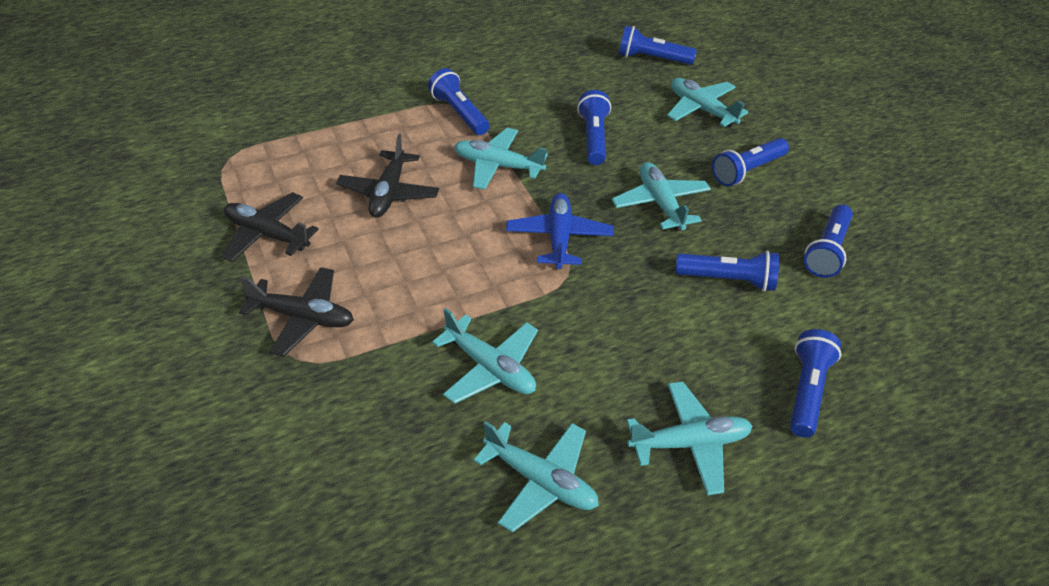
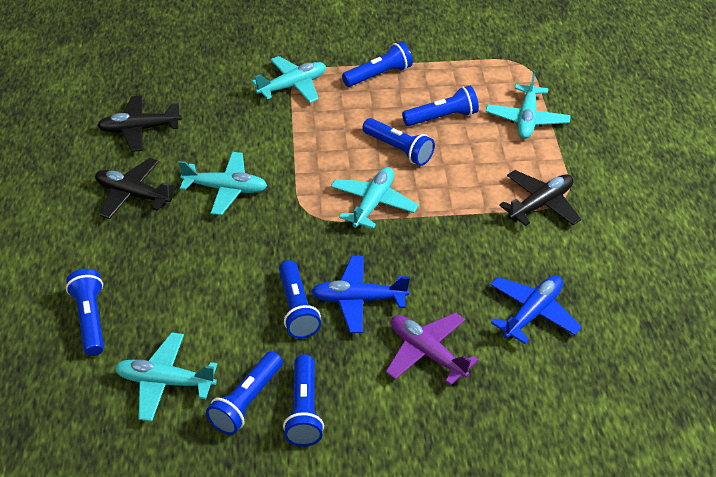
blue plane: [506,193,614,269] = 1 -> [311,256,410,333] [490,275,582,344] = 2
purple plane: none = 0 -> [386,313,479,386] = 1
turquoise plane: [432,308,538,404] [454,128,548,190] [474,421,599,533] [611,162,711,231] [627,381,752,495] [667,78,748,127] = 6 -> [115,332,217,422] [178,152,267,215] [252,56,326,103] [331,167,419,229] [486,71,571,139] = 5

